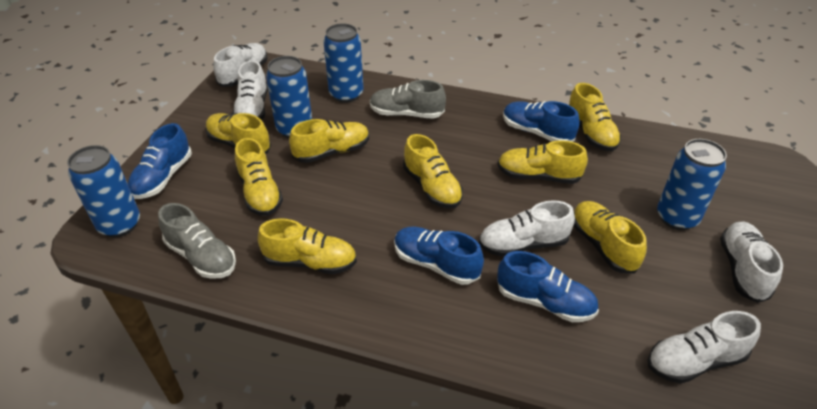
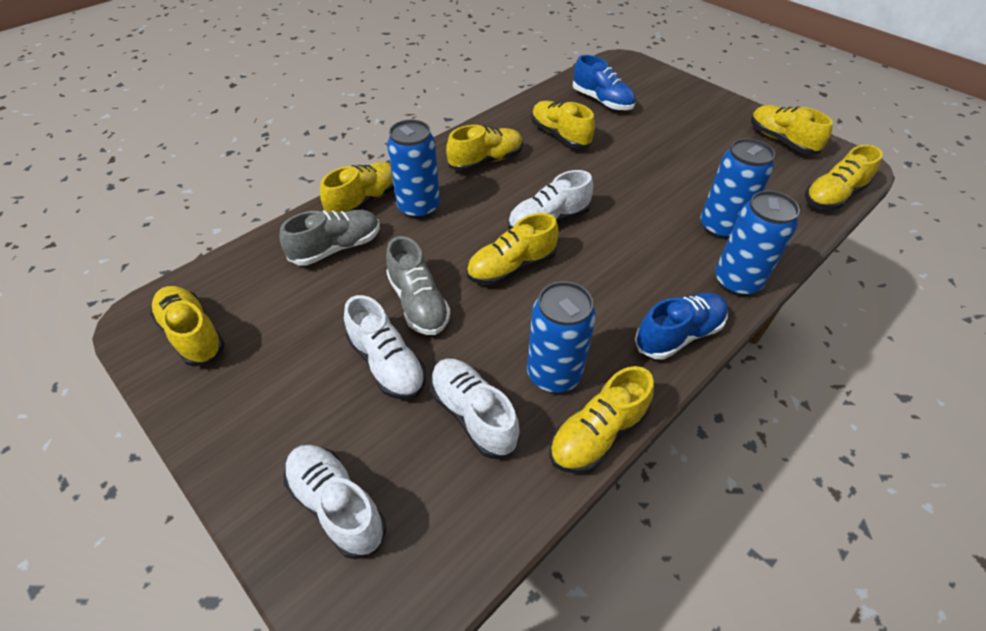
blue shoe: [128,123,192,199] [394,227,484,285] [497,251,599,322] [503,101,580,142] = 4 -> [573,55,636,110] [635,293,728,360] = 2
white shoe: [213,43,268,87] [232,60,268,120] [479,200,575,257] [648,311,761,384] [720,221,783,303] = 5 -> [284,445,386,559] [344,295,426,400] [430,358,520,459] [508,170,593,229] = 4

